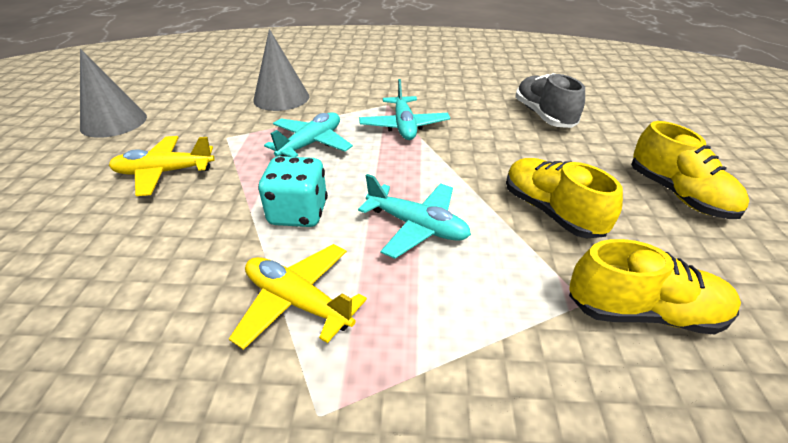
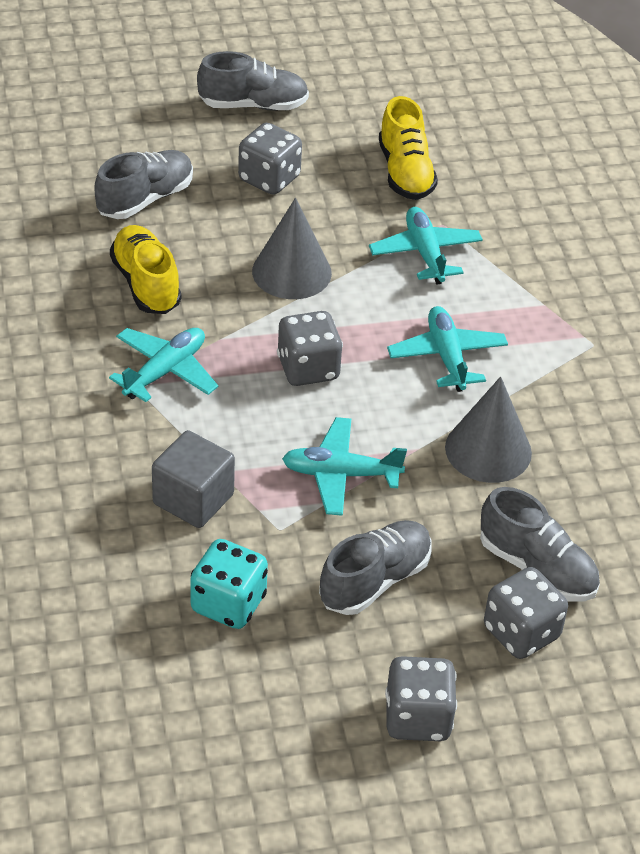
grey cube: none = 0 -> [152,430,235,528] = 1
grey dice: none = 0 -> [238,123,302,195] [277,311,343,386] [385,656,457,741] [484,567,568,659] = 4
grey shoe: [515,73,585,128] = 1 -> [94,150,193,219] [197,51,309,111] [319,520,432,615] [480,487,600,602] = 4
turquoise plane: [264,112,353,157] [358,174,471,259] [359,79,450,140] = 3 -> [109,328,218,402] [282,417,407,516] [369,207,483,284] [387,306,508,392] = 4
yellow plane: [109,136,215,196] [229,244,367,350] = 2 -> none = 0
yellow shoe: [506,158,623,238] [569,239,741,335] [631,121,749,219] = 3 -> [110,225,181,314] [379,96,438,200] = 2

